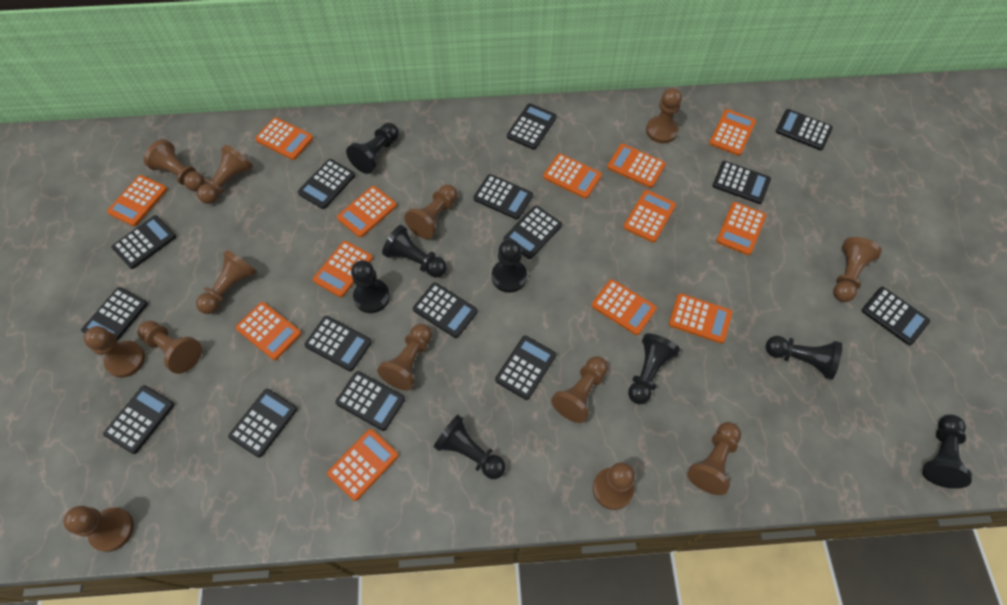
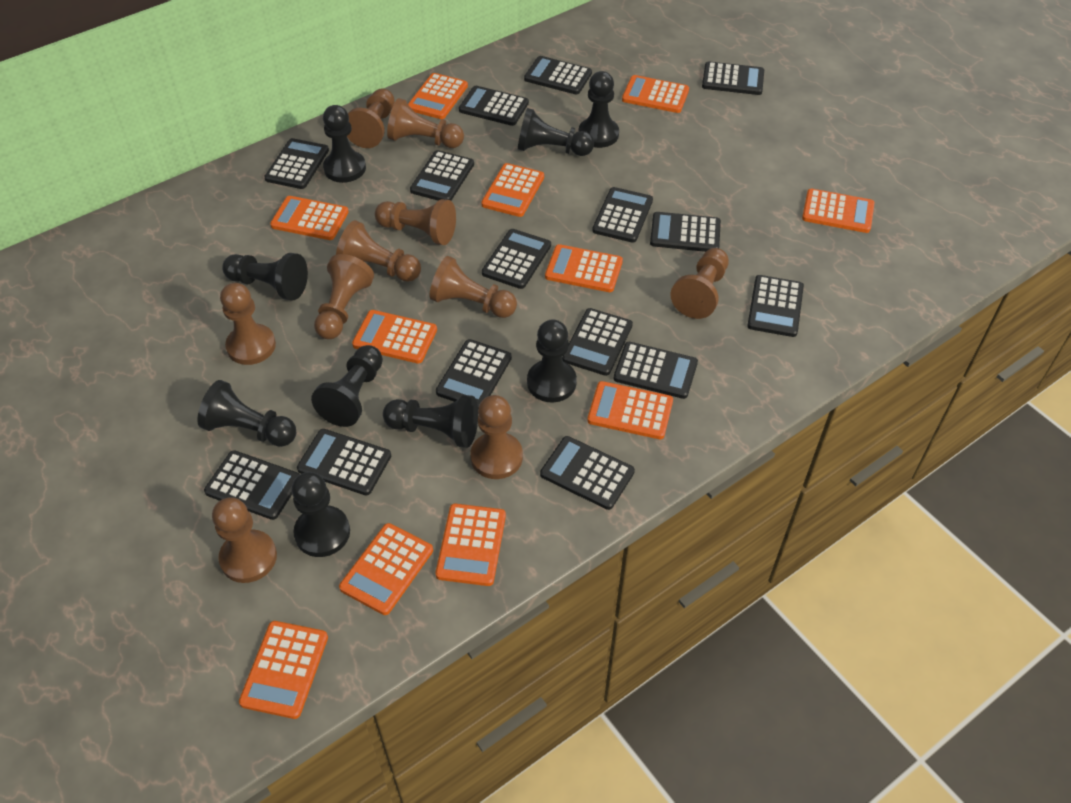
black pawn: [346,123,399,174] [351,260,390,313] [382,225,447,278] [434,414,506,479] [492,239,527,293] [628,333,680,404] [766,336,842,380] [923,415,972,489] = 8 -> [198,380,296,447] [222,253,308,301] [291,472,350,557] [311,345,383,427] [323,105,366,183] [383,395,478,448] [518,108,594,156] [527,319,577,402] [579,71,619,148] = 9
brown pawn: [63,506,134,552] [84,326,145,378] [137,321,202,374] [144,139,205,191] [196,250,257,314] [197,145,253,204] [377,324,432,390] [404,185,458,239] [551,356,608,423] [593,462,635,510] [646,88,682,143] [687,422,741,495] [833,237,882,302] = 13 -> [212,497,277,583] [220,283,276,365] [314,254,374,339] [336,220,421,282] [347,88,395,148] [375,199,456,245] [387,98,464,148] [429,256,517,318] [470,395,523,479] [670,248,729,319] = 10
orange calculator: [107,175,167,226] [236,302,301,360] [255,117,313,160] [313,241,373,297] [327,429,399,501] [337,186,397,238] [543,153,602,199] [592,279,657,335] [607,144,666,188] [624,190,676,242] [669,293,732,343] [709,109,756,156] [716,202,766,255] = 13 -> [239,621,328,719] [270,196,349,240] [339,523,433,615] [352,310,437,364] [408,73,468,119] [435,504,506,586] [481,163,544,217] [545,244,623,292] [587,381,673,439] [622,75,689,113] [802,189,874,233] = 11

